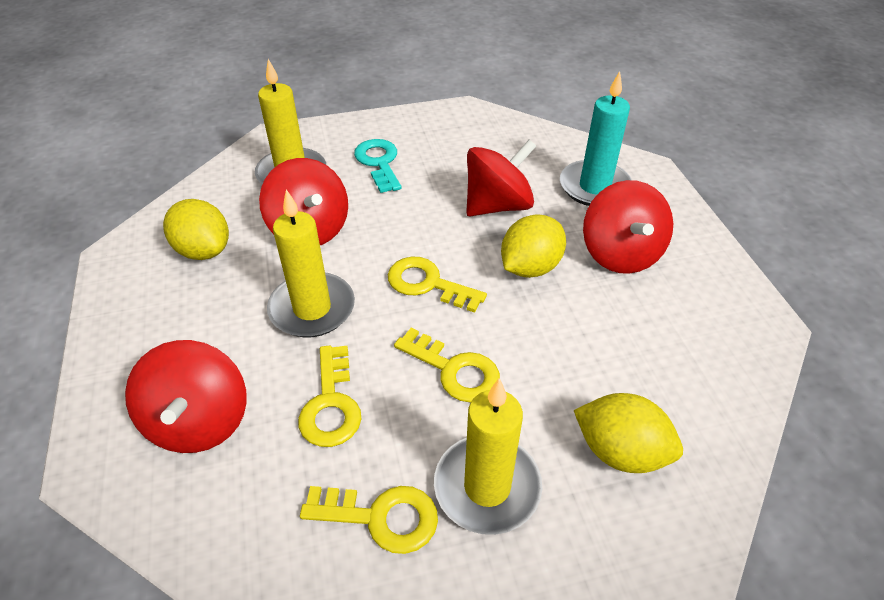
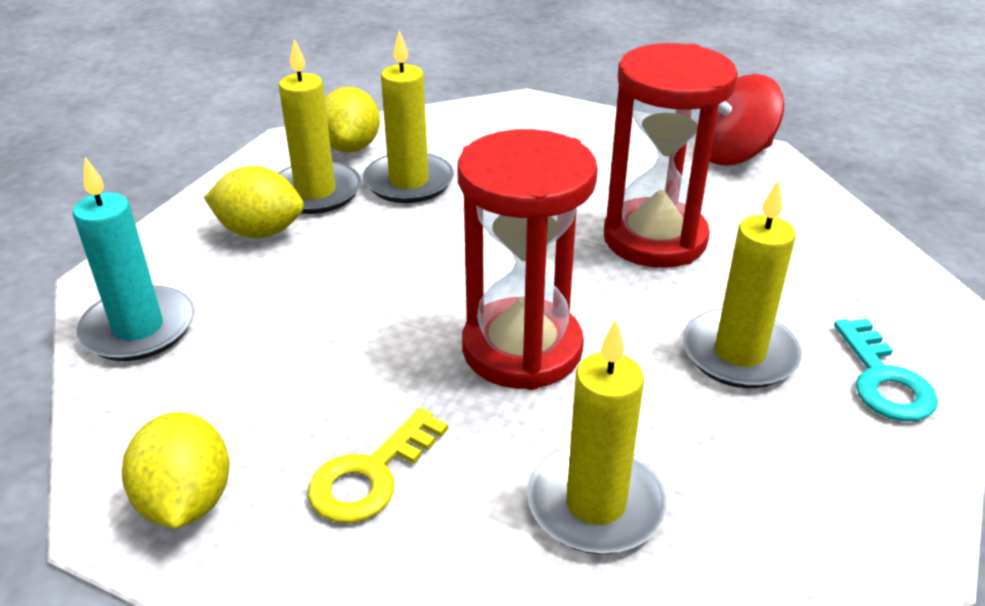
red hourglass: none = 0 -> [457,129,598,390] [604,43,738,268] = 2
red spinning top: [125,340,247,453] [259,158,348,245] [466,140,536,216] [583,180,673,274] = 4 -> [709,74,784,165] = 1
yellow candle: [255,59,326,184] [267,189,355,337] [434,378,542,535] = 3 -> [279,39,361,214] [363,31,454,203] [527,320,667,554] [683,179,802,388] = 4
yellow key: [298,345,361,447] [300,486,438,554] [388,257,487,313] [394,328,500,403] = 4 -> [308,408,448,523] = 1

